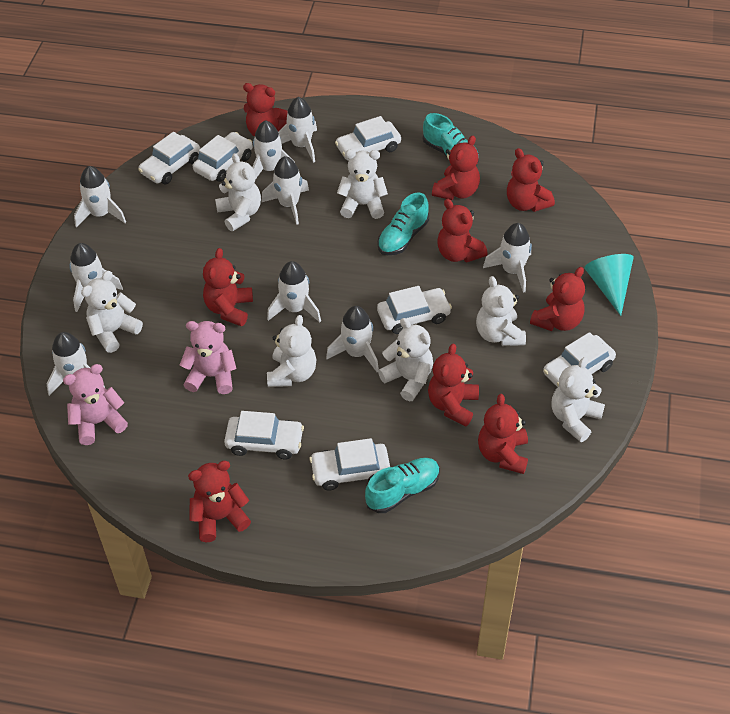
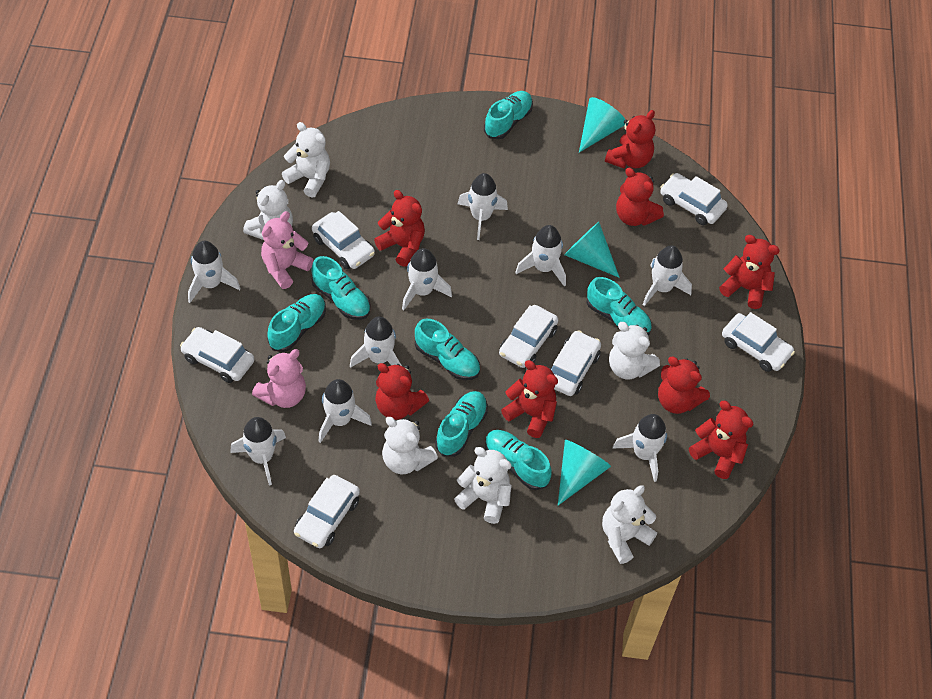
red teddy bear: [188,461,251,542] [203,248,253,326] [243,83,288,137] [428,344,479,427] [432,136,480,200] [437,199,488,262] [478,394,528,474] [507,148,555,212] [530,267,585,331] = 9 -> [374,190,425,267] [375,363,429,420] [501,360,558,438] [605,110,655,169] [616,168,664,226] [658,357,710,414] [689,401,753,479] [719,235,780,309] = 8
turquoise cone: [585,254,634,316] = 1 -> [558,440,611,505] [564,222,620,278] [579,97,625,153] = 3
turquoise shoe: [365,458,440,513] [377,192,429,255] [423,113,479,164] = 3 -> [267,294,326,352] [311,256,371,320] [415,319,480,380] [435,391,488,457] [484,91,533,139] [485,430,552,490] [586,277,652,336] = 7
white teddy bear: [81,271,143,353] [215,153,261,231] [267,315,317,387] [337,150,388,219] [378,318,433,401] [476,276,526,346] [551,357,605,442] = 7 -> [243,180,293,240] [282,122,330,198] [382,417,438,474] [454,447,512,524] [602,485,657,564] [609,322,660,379] = 6

